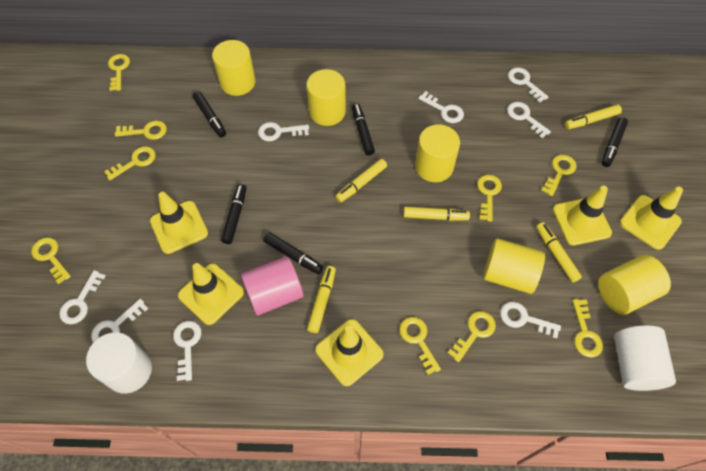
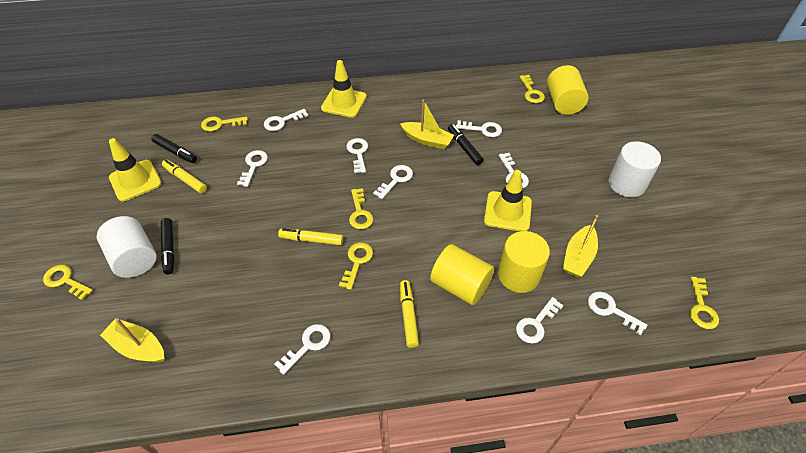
black marker: [193,91,226,137] [221,184,246,244] [263,232,323,274] [352,103,375,155] [602,117,628,167] = 5 -> [151,134,197,163] [161,218,174,274] [448,124,484,165] = 3
pink cylinder: [241,256,303,315] = 1 -> none = 0
white key: [59,270,105,324] [91,299,148,343] [173,321,201,381] [258,122,309,141] [418,91,464,123] [500,302,561,338] [507,102,551,138] [508,67,548,103] = 8 -> [237,150,268,187] [264,109,308,131] [274,324,331,375] [346,138,368,173] [373,165,413,199] [456,120,502,137] [499,153,529,189] [516,297,564,343] [588,292,648,335] = 9
yellow boat: none = 0 -> [100,318,164,362] [400,99,454,149] [563,215,598,277] = 3
yellow cylinder: [212,40,256,96] [306,69,346,126] [415,125,460,182] [483,238,545,294] [598,255,671,315] = 5 -> [430,244,494,305] [498,231,550,293] [547,65,589,115] = 3
yellow key: [31,237,71,284] [104,146,156,180] [108,54,130,91] [115,120,167,140] [399,317,441,375] [448,311,496,362] [477,175,502,221] [541,155,576,196] [572,299,603,357] = 9 -> [43,265,93,300] [201,116,248,132] [339,242,373,290] [349,188,373,229] [520,75,545,103] [690,277,719,329] = 6
yellow marker: [307,266,336,333] [335,159,387,202] [403,207,470,221] [536,222,582,283] [565,104,622,129] = 5 -> [162,160,207,193] [278,228,343,245] [400,280,419,348] = 3
yellow traffic cone: [150,192,208,254] [178,263,244,325] [315,319,384,386] [553,186,612,245] [620,186,683,250] = 5 -> [109,138,162,202] [321,60,367,118] [484,170,532,231] = 3

